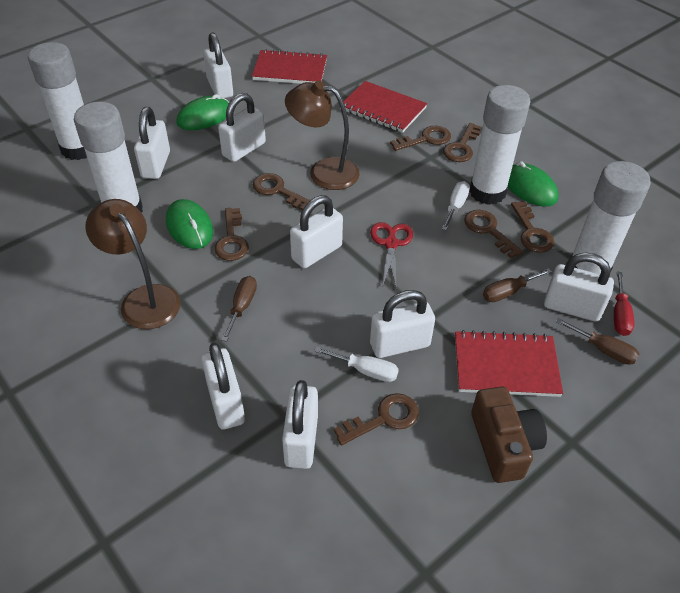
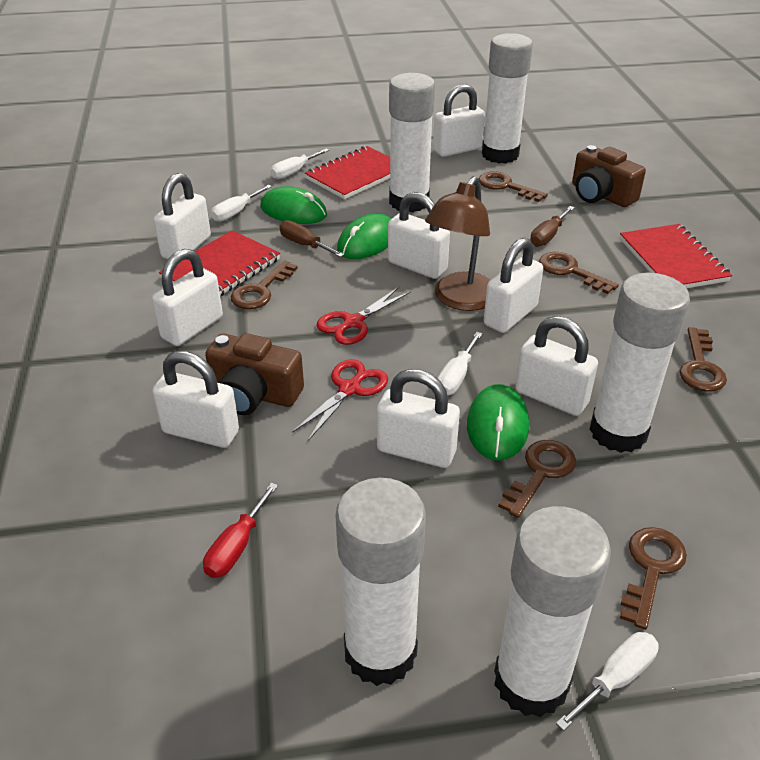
brown camera: [471,387,547,483] = 1 -> [205,333,304,415] [572,145,646,207] = 2
brown key: [214,208,249,261] [253,173,310,210] [334,393,419,445] [390,126,451,151] [443,123,481,162] [464,210,524,258] [511,201,555,253] = 7 -> [231,260,298,309] [479,171,548,202] [498,440,576,518] [539,252,619,294] [620,527,687,630] [680,327,727,392] = 6
brown lamp: [85,199,181,329] [285,81,360,190] = 2 -> [425,176,490,311] = 1
brown screwdriver: [222,276,257,342] [483,268,552,302] [556,318,639,365] = 3 -> [280,220,344,257] [530,206,575,247] = 2
red scissors: [370,222,413,286] = 1 -> [292,359,388,441] [316,287,411,345] = 2
white glue stick: [28,42,87,160] [74,101,143,213] [469,85,530,205] [570,161,651,274] = 4 -> [335,478,426,686] [389,73,435,212] [482,33,533,164] [494,506,611,717] [589,273,690,453] = 5
white screwdriver: [314,347,399,382] [442,181,470,230] = 2 -> [211,185,272,222] [270,149,329,179] [437,332,483,395] [556,632,659,731] = 4

